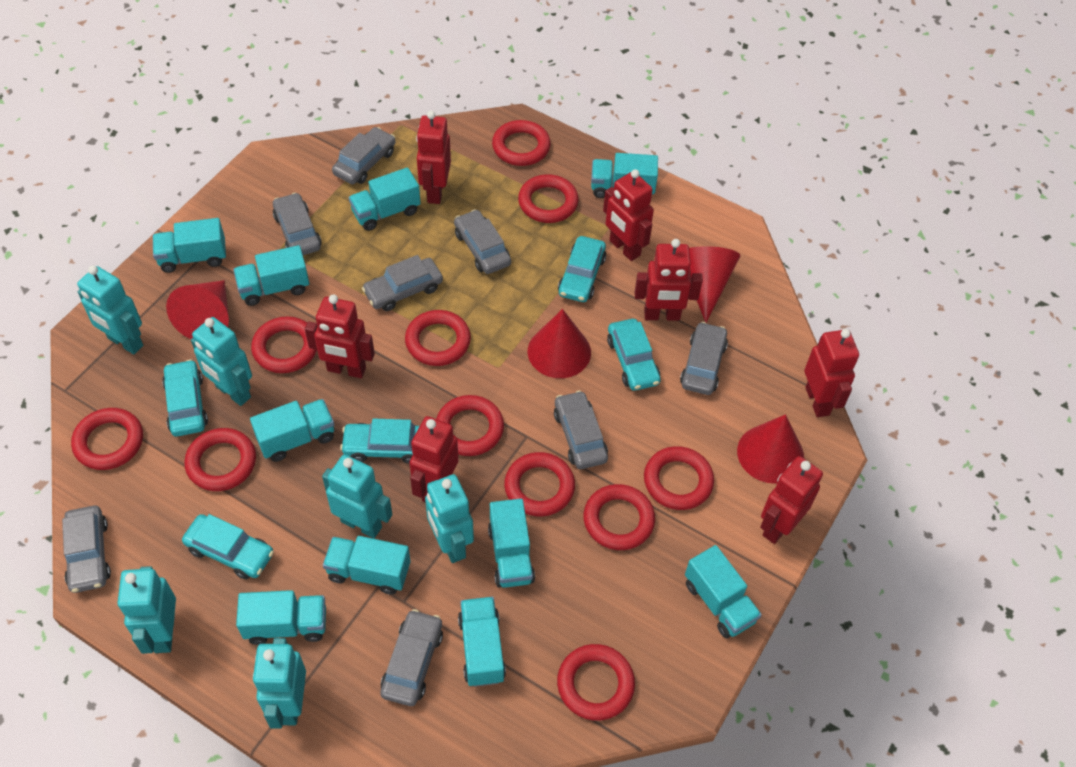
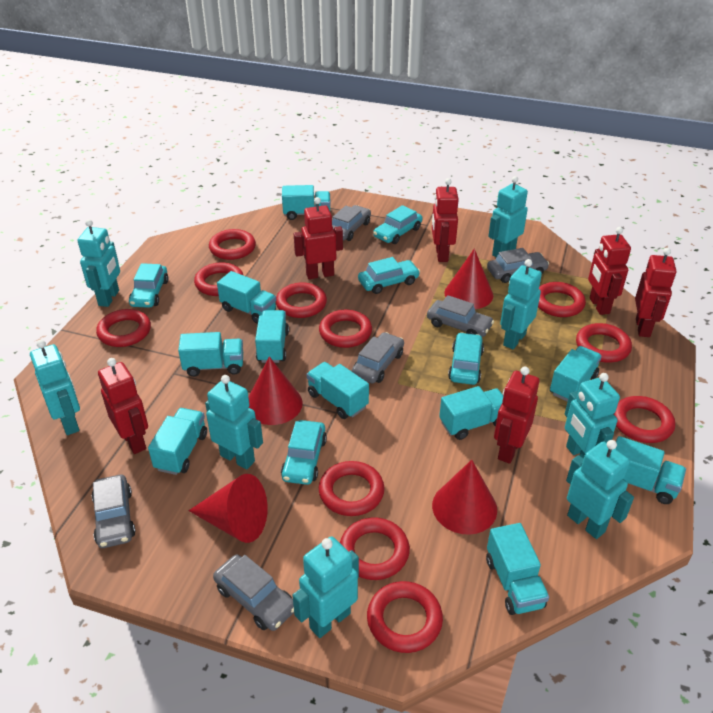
grey car: [62,505,111,593] [273,193,322,255] [332,127,395,184] [362,255,443,311] [380,609,443,706] [454,209,511,274] [554,391,608,469] [680,322,728,395] = 8 -> [92,475,136,548] [213,554,294,631] [332,205,371,241] [352,332,404,383] [427,295,494,337] [487,248,549,283] = 6
red robot: [305,295,375,378] [409,416,459,502] [416,111,451,204] [603,169,654,261] [634,239,703,321] [760,456,823,544] [804,329,859,417] = 7 -> [98,358,148,454] [294,197,343,279] [432,178,459,262] [494,367,539,464] [588,227,631,315] [635,248,676,337] = 6
turquoise robot: [77,266,143,354] [117,566,176,654] [191,317,252,406] [253,638,306,729] [322,455,393,538] [425,474,474,563] = 6 -> [30,340,80,435] [78,219,120,307] [205,375,263,469] [292,536,359,638] [488,176,528,258] [500,259,542,349] [565,373,620,459] [566,440,634,539] = 8

